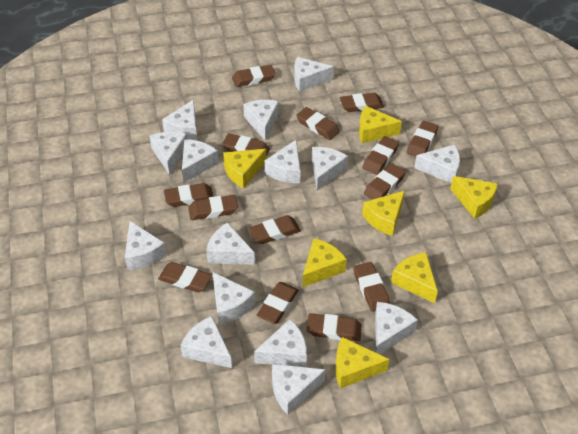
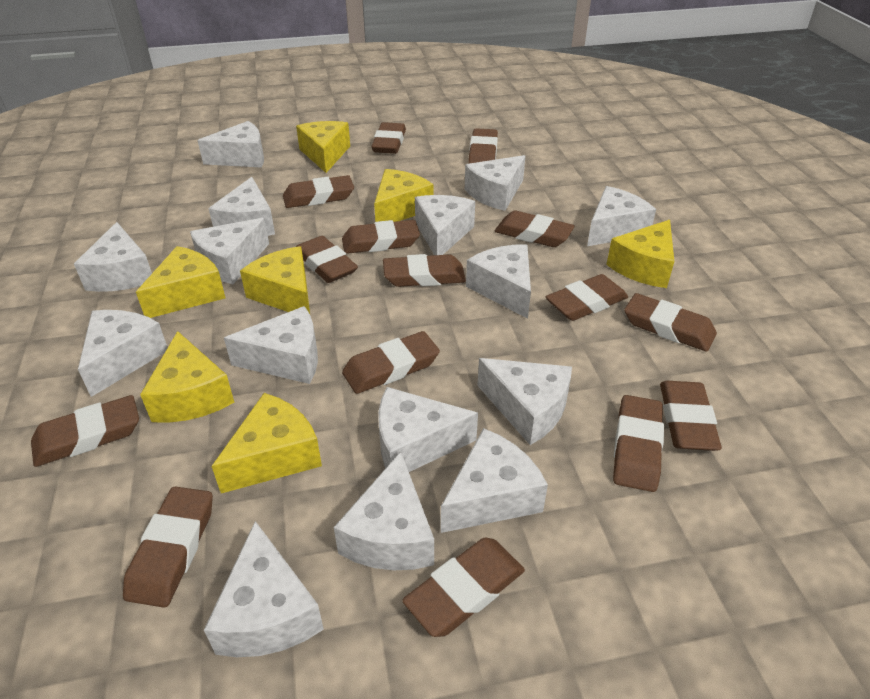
brown eraser: [158,262,212,292] [164,183,214,207] [188,195,238,220] [222,133,270,157] [232,65,276,87] [249,215,301,244] [256,282,299,324] [296,107,340,140] [307,313,362,341] [340,93,384,112] [354,262,390,312] [363,136,399,175] [364,163,406,200] [407,121,438,157] = 14 -> [31,395,139,467] [123,486,213,608] [283,175,354,208] [296,236,358,283] [342,220,420,254] [342,331,440,394] [371,122,406,154] [383,254,466,287] [402,537,525,637] [468,128,498,164] [495,210,575,247] [546,274,628,321] [613,395,664,492] [624,293,717,352] [660,381,722,451] = 15

